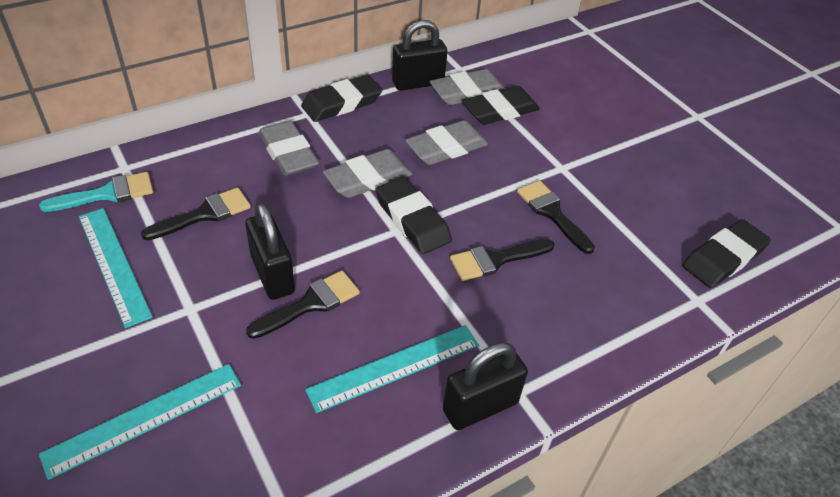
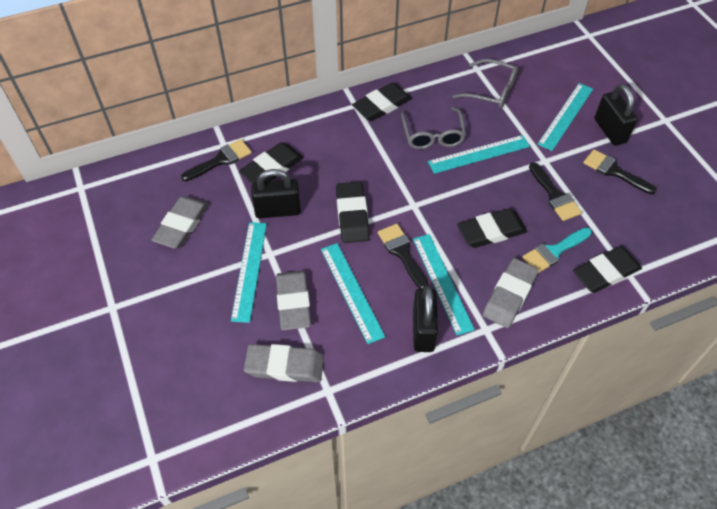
black eraser: [301,75,382,122] [375,177,452,254] [462,86,540,125] [683,219,771,288] = 4 -> [239,142,303,184] [336,182,370,243] [352,83,412,121] [457,208,527,248] [573,246,642,293] = 5
grey glasses: none = 0 -> [401,107,466,149] [453,59,518,108] = 2
turquoise ruler: [39,364,241,480] [79,208,153,328] [305,325,479,413] = 3 -> [231,222,267,323] [321,243,385,344] [413,234,475,335] [428,135,530,174] [537,83,593,151] = 5

